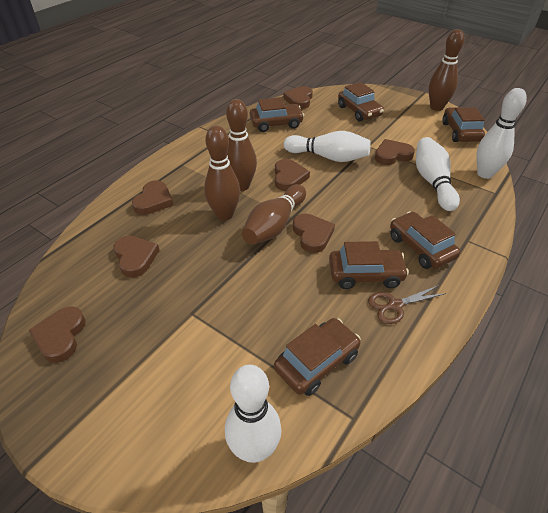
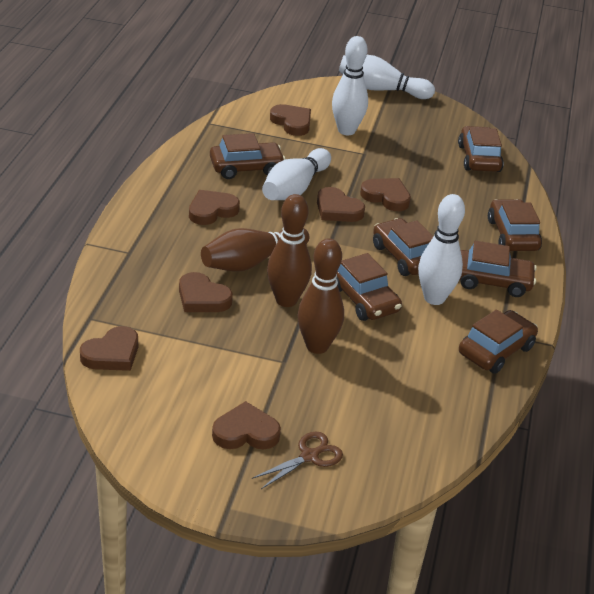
brown bowling pin: [204,126,240,221] [226,99,257,191] [242,184,306,245] [429,29,464,111] = 4 -> [201,228,309,272] [267,194,312,307] [298,238,344,354] = 3
brown car: [250,97,304,132] [274,318,361,396] [329,241,409,289] [338,82,384,122] [390,212,460,269] [442,107,485,142] = 6 -> [210,133,285,179] [336,253,402,321] [373,218,434,276] [458,126,504,172] [459,241,537,297] [459,309,538,374] [488,199,542,251] = 7

